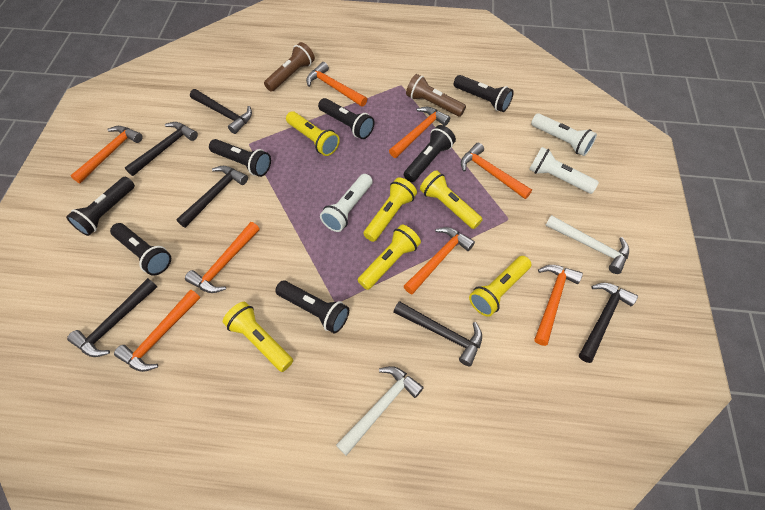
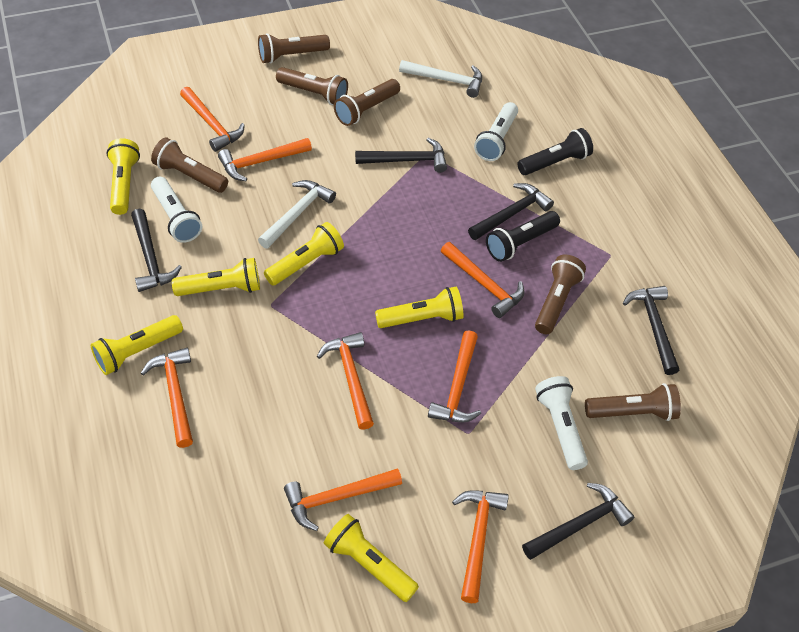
black flashlight: [66,177,135,236] [110,223,171,276] [209,139,271,177] [275,281,349,334] [318,98,374,139] [404,125,456,182] [454,75,514,112] = 7 -> [486,211,560,262] [517,128,593,175] = 2
black hammer: [67,278,157,357] [124,122,198,176] [176,166,248,228] [190,89,252,134] [394,301,482,366] [579,283,638,363] = 6 -> [131,209,182,292] [355,138,447,173] [468,183,554,240] [522,483,634,560] [623,286,679,375] = 5
brown flashlight: [264,42,315,92] [406,74,466,117] = 2 -> [151,137,228,193] [258,33,330,64] [276,67,348,105] [334,79,400,126] [535,255,586,334] [585,383,681,421] = 6

